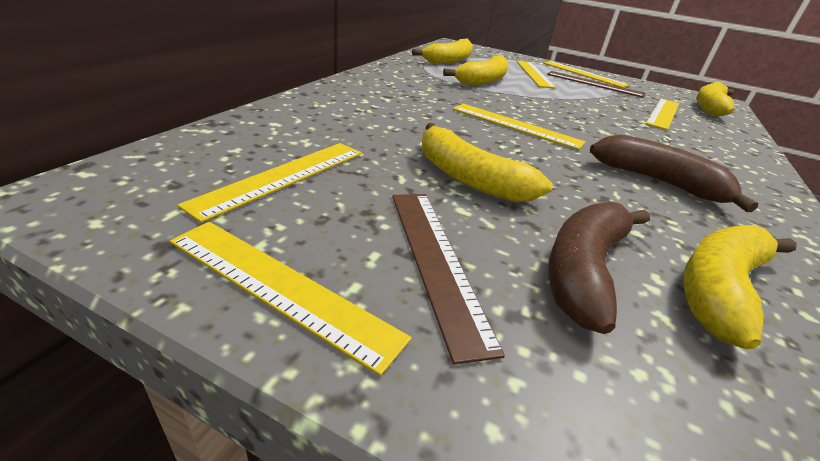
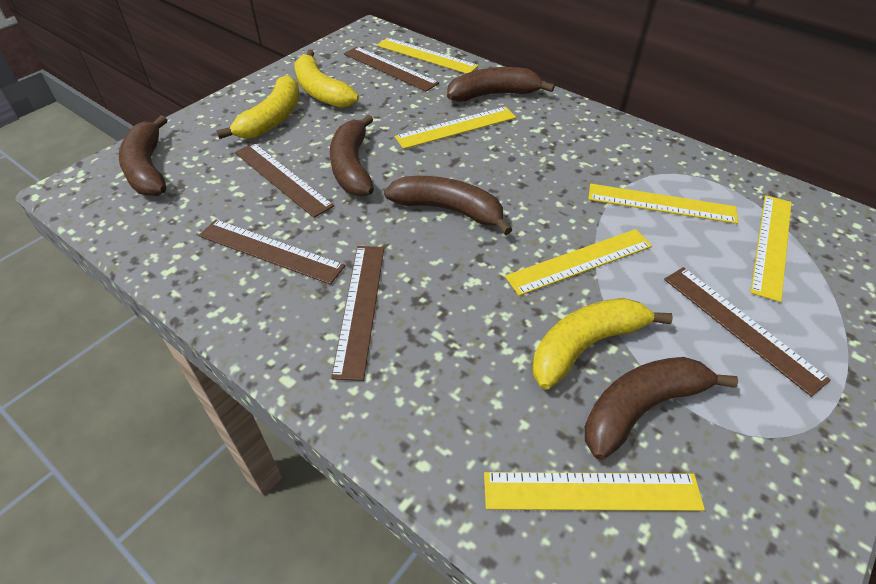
brown banana: [548,202,650,334] [590,134,758,212] = 2 -> [119,116,167,196] [330,115,374,197] [384,176,513,235] [447,67,555,102] [585,357,738,460] = 5
brown ruler: [392,194,505,364] [547,71,646,98] = 2 -> [199,219,345,285] [235,143,334,218] [331,246,384,381] [344,47,439,92] [664,267,831,397] = 5
yellow banana: [412,38,473,64] [422,123,553,202] [443,55,508,86] [683,225,797,349] [696,82,734,116] = 5 -> [216,75,299,139] [294,50,359,108] [532,298,673,390] = 3

